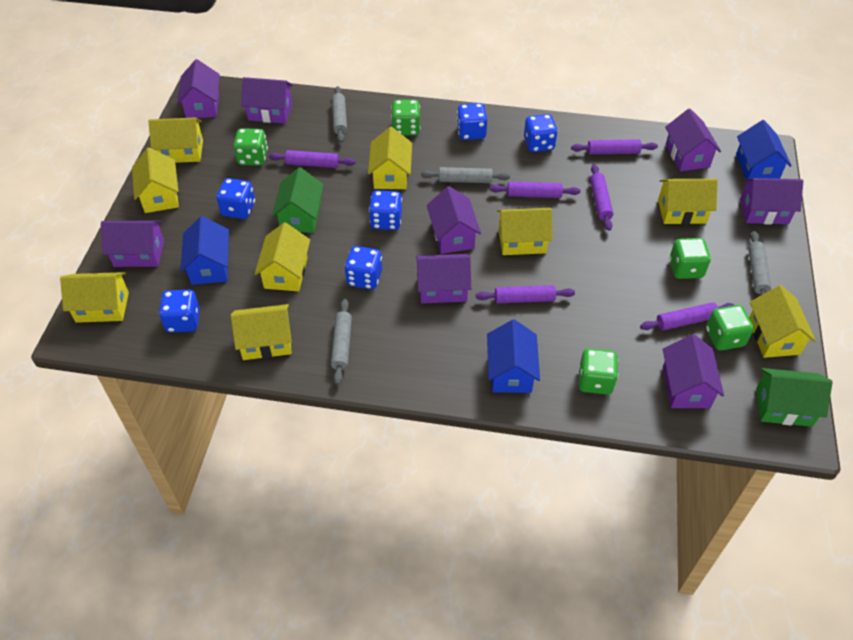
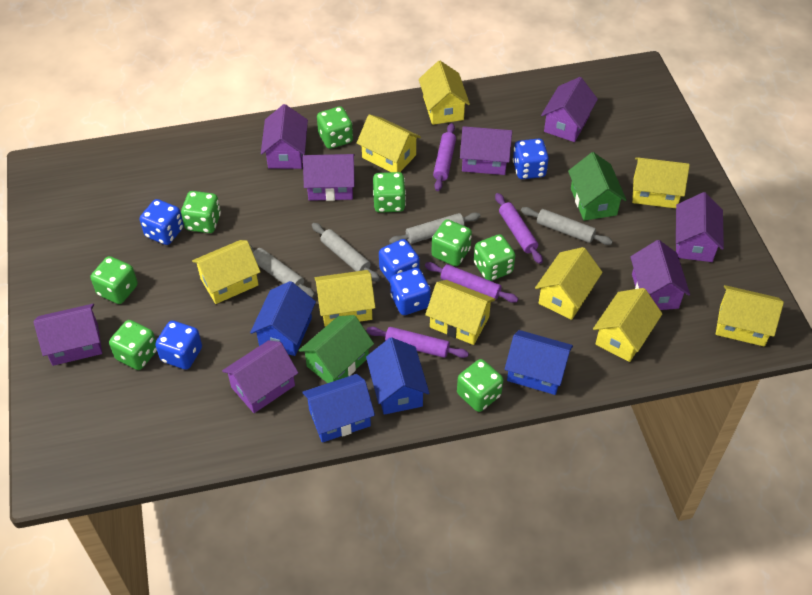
blue dice: [159,290,200,332] [217,178,255,219] [344,246,382,289] [369,190,402,230] [457,103,487,140] [524,114,558,152] = 6 -> [140,199,184,245] [155,321,202,370] [379,239,420,283] [390,268,431,315] [513,139,549,179] = 5
blue house: [180,216,229,285] [487,319,540,393] [736,120,792,182] = 3 -> [250,281,316,356] [302,374,375,443] [366,337,429,415] [505,330,573,395] = 4
green dice: [233,128,268,166] [391,100,420,136] [579,348,618,395] [669,238,711,279] [706,305,754,351] = 5 -> [91,256,138,304] [109,320,157,370] [181,191,221,233] [317,106,353,149] [373,172,406,213] [431,219,472,266] [457,359,503,412] [474,234,515,281] = 8
purple rolling pin: [269,150,356,168] [476,285,575,303] [490,182,580,198] [571,139,658,155] [590,164,613,231] [640,302,734,330] = 6 -> [367,327,469,358] [425,262,518,303] [433,123,456,191] [495,193,543,264] = 4

